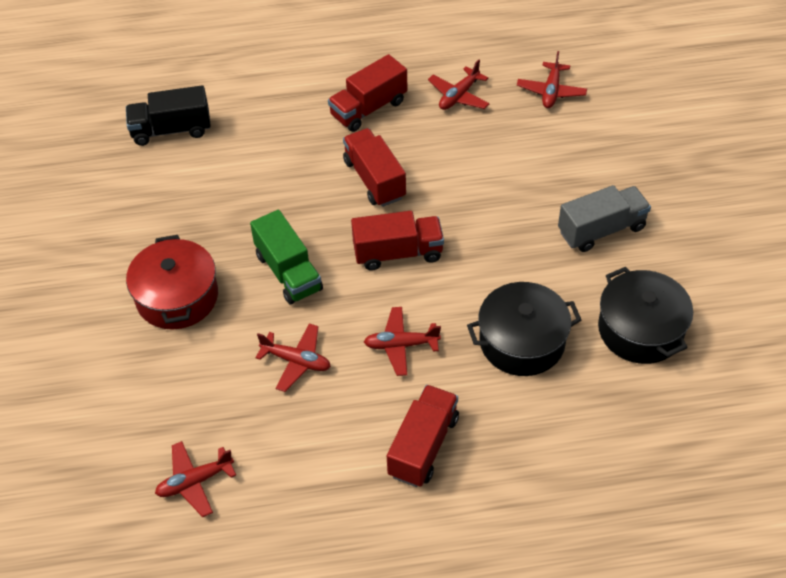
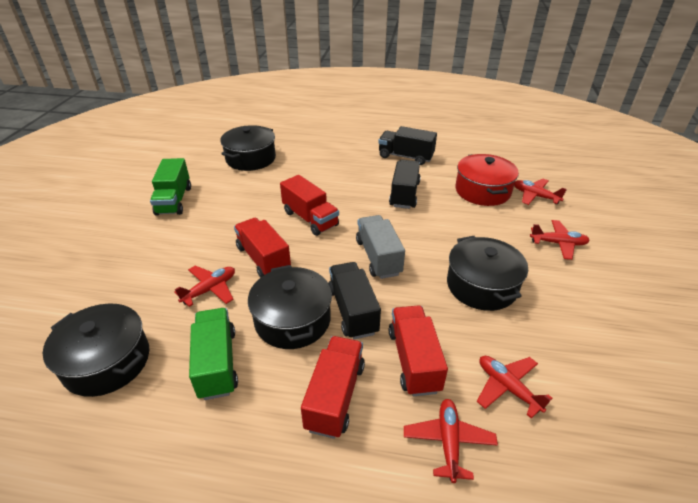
black pot: [467,282,581,376] [598,267,693,364] = 2 -> [43,304,149,397] [220,125,276,171] [248,265,332,349] [447,236,528,311] = 4
black truck: [126,86,211,146] = 1 -> [328,262,381,339] [378,126,437,165] [389,160,421,209] = 3
green truck: [250,210,323,304] = 1 -> [150,158,191,216] [189,308,238,400] = 2

